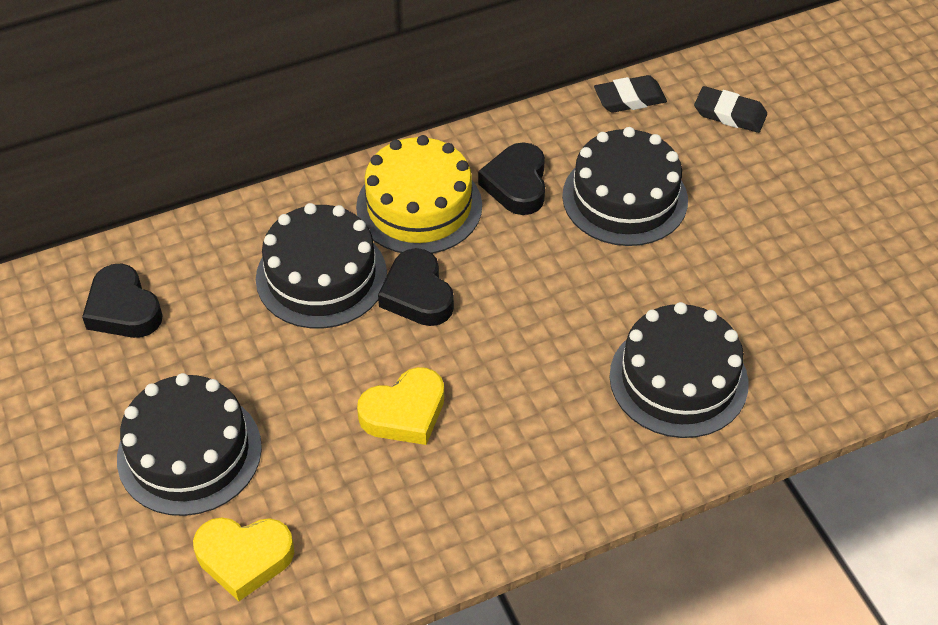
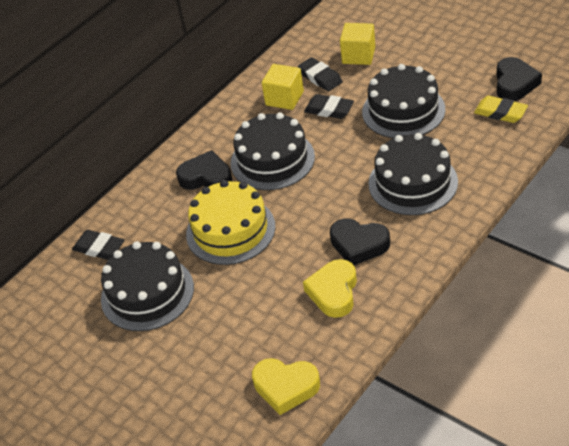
black eraser: [594,75,667,113] [694,86,767,133] = 2 -> [72,230,124,260] [297,57,343,92] [304,94,354,119] = 3
yellow cube: none = 0 -> [262,64,304,110] [340,23,375,65] = 2
yellow eraser: none = 0 -> [474,96,528,123] = 1

